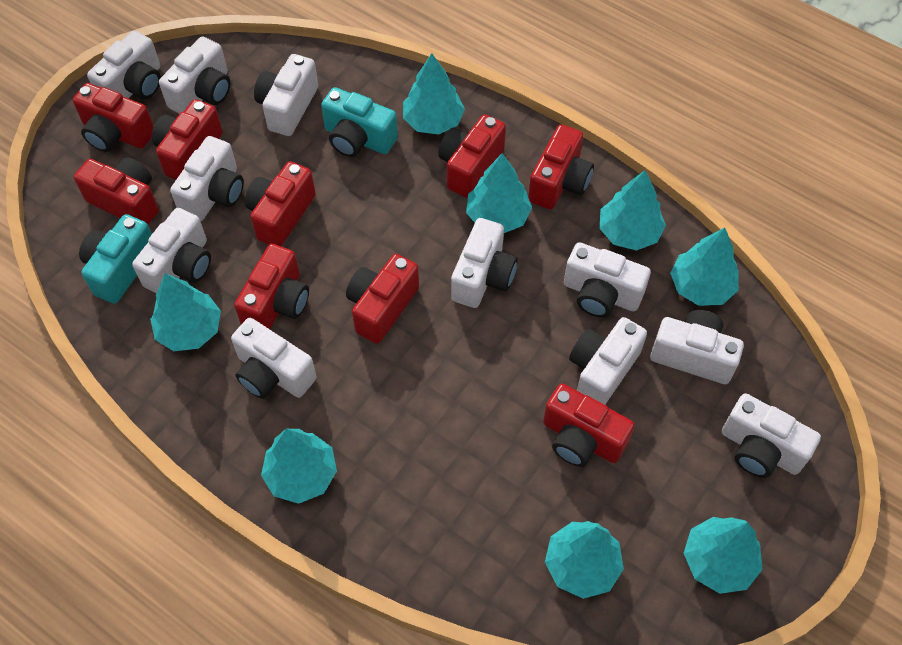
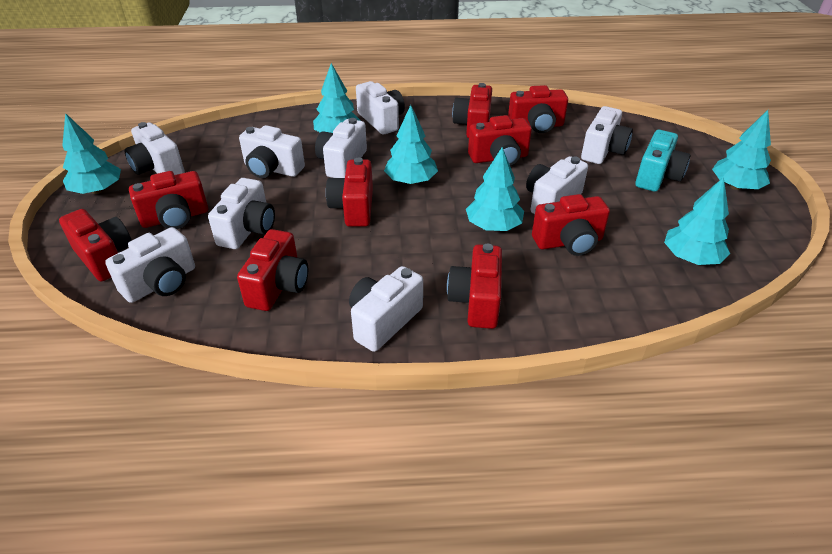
turquoise camera: [79,214,152,304] [321,87,398,157] = 2 -> [635,130,691,192] = 1
turquoise tree: [150,273,221,351] [261,429,337,504] [403,53,465,134] [466,153,532,233] [545,521,624,599] [599,170,666,251] [670,228,738,306] [683,517,763,594] = 8 -> [62,113,121,194] [313,63,361,133] [384,105,438,185] [466,147,524,231] [664,177,730,265] [712,110,771,190] = 6
white camera: [87,31,161,99] [132,208,211,293] [159,36,230,114] [170,136,244,222] [231,318,317,399] [254,54,318,136] [451,218,518,308] [564,243,651,317] [569,317,647,405] [650,310,744,384] [722,393,821,478] = 11 -> [105,227,195,303] [124,122,185,175] [208,178,275,249] [239,125,305,178] [315,118,367,178] [349,266,423,352] [356,81,405,135] [526,156,588,214] [581,106,633,164] = 9

